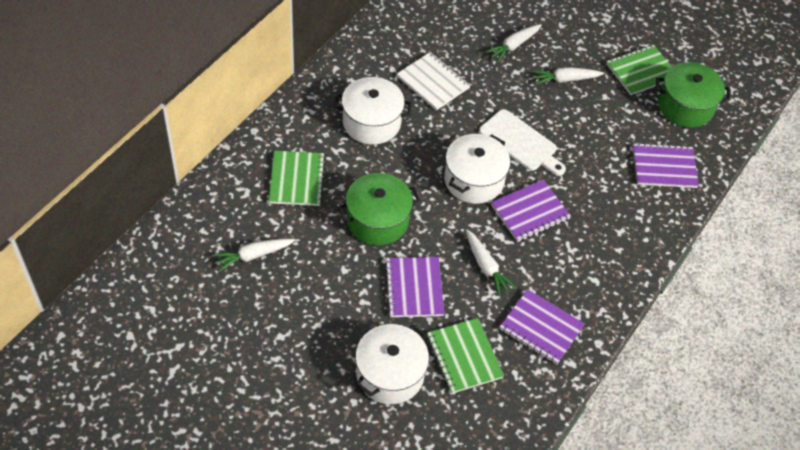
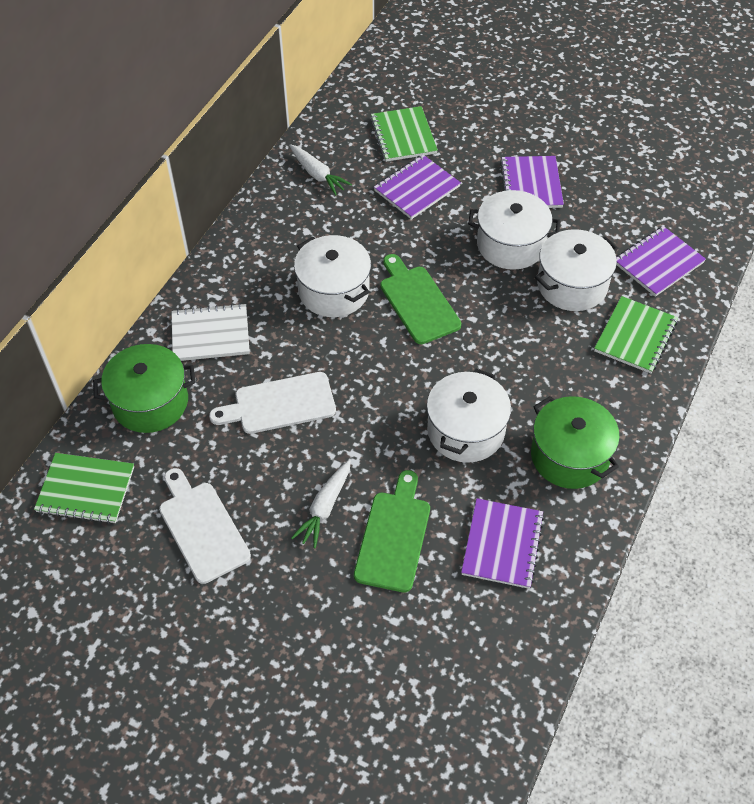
green cutting board: none = 0 -> [354,470,430,593] [380,254,461,344] = 2
white carrot: [213,238,295,272] [466,229,517,296] [485,24,542,63] [532,67,604,85] = 4 -> [289,144,352,196] [291,460,351,549] = 2
white cutting board: [479,109,566,176] = 1 -> [159,468,251,584] [209,372,336,434] = 2
white pot: [334,77,412,145] [355,324,429,404] [444,134,511,204] = 3 -> [294,235,371,317] [427,369,511,463] [468,190,560,270] [535,229,618,311] = 4

